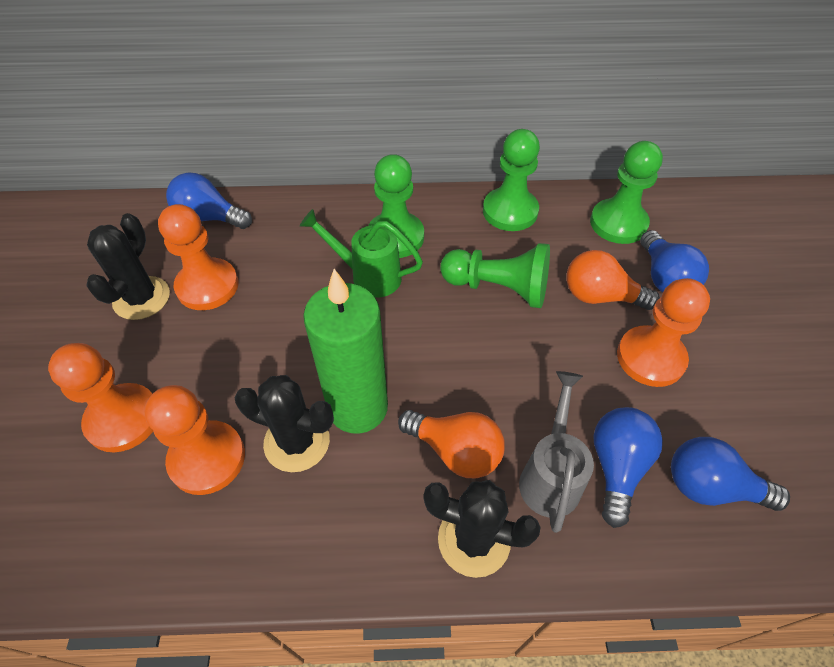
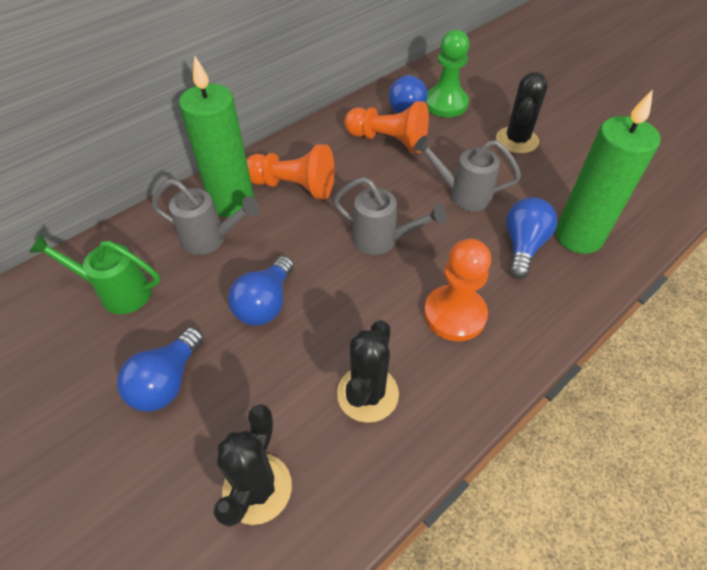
green candle: [303,269,388,434] = 1 -> [179,56,255,218] [555,89,660,254] = 2
green pawn: [368,154,424,258] [440,243,550,308] [483,129,540,231] [590,141,663,244] = 4 -> [426,30,469,117] = 1
grey watering can: [519,371,594,533] = 1 -> [152,179,260,255] [333,177,447,255] [413,135,521,211] = 3
orange light bulb: [398,410,505,478] [566,250,660,310] = 2 -> none = 0
orange pawn: [48,343,153,452] [144,385,245,495] [158,204,239,310] [617,278,710,387] = 4 -> [246,144,334,199] [344,101,429,153] [424,239,491,341] = 3

